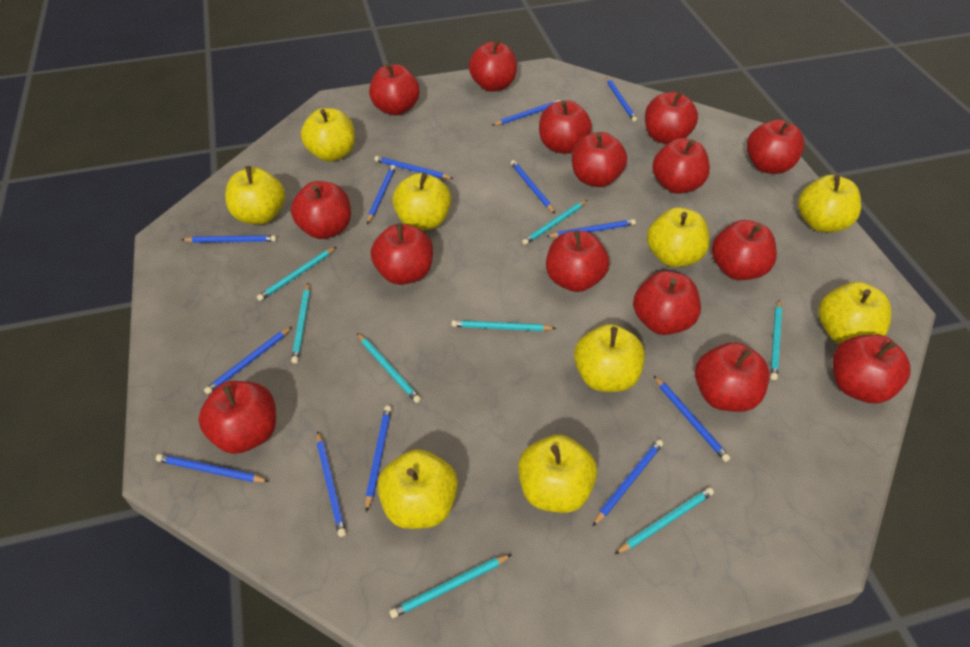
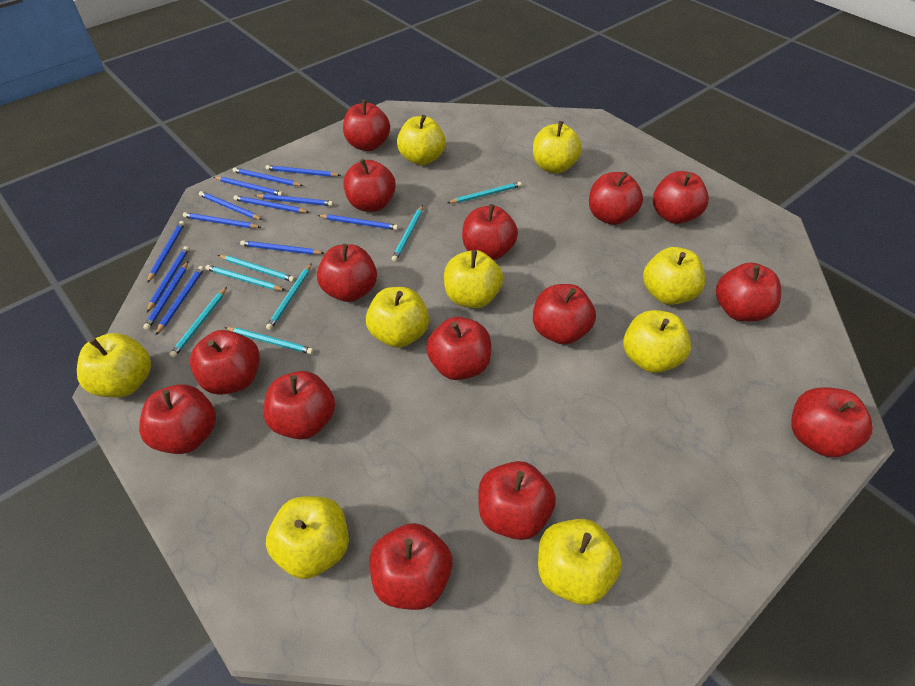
turquoise pencil: [257,247,336,301] [291,283,310,364] [357,333,421,403] [389,554,512,618] [451,320,556,331] [522,200,587,245] [615,487,714,554] [770,300,782,380] = 8 -> [169,287,227,358] [205,265,285,291] [218,255,295,282] [224,327,314,354] [266,263,312,330] [392,205,423,262] [448,182,522,203] = 7

